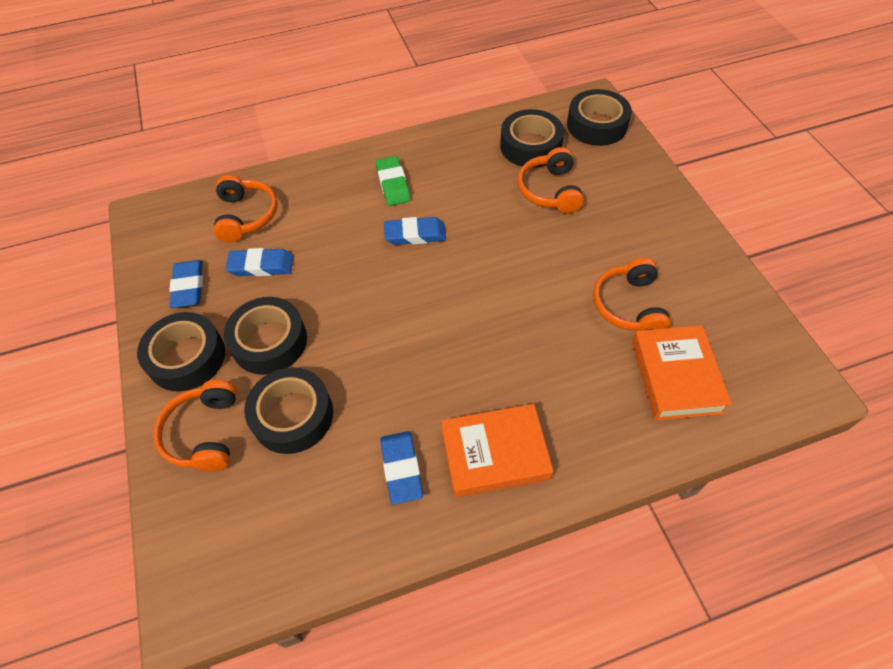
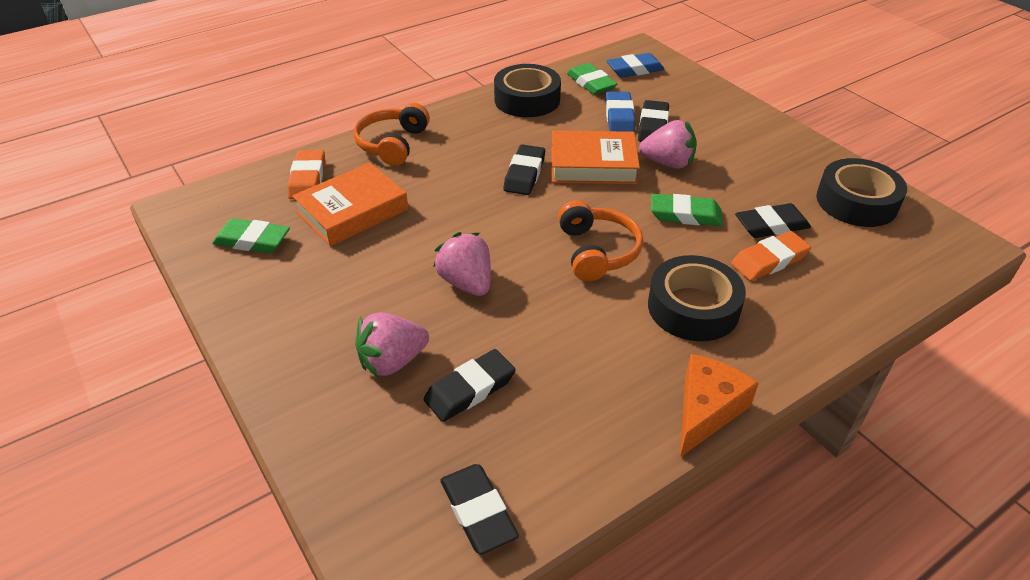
black eraser: none = 0 -> [424,349,516,422] [440,464,519,554] [503,145,545,195] [638,100,669,142] [735,203,811,238] = 5
black tape: [137,312,225,392] [224,297,307,375] [244,367,333,454] [500,109,564,168] [567,89,632,146] = 5 -> [494,64,561,117] [648,255,746,341] [816,158,907,227] = 3
blue eraser: [169,260,203,308] [226,248,293,276] [380,431,423,505] [384,217,446,245] = 4 -> [606,53,665,77] [606,92,635,132] = 2
green eraser: [376,156,411,206] = 1 -> [212,218,290,253] [567,63,617,95] [651,194,723,226] = 3
orange cheese: none = 0 -> [680,354,759,457] = 1
orange eraser: none = 0 -> [287,150,325,199] [731,231,811,281] = 2
orange headphones: [153,380,237,471] [214,175,278,242] [518,147,584,213] [593,258,671,331] = 4 -> [354,103,430,166] [558,201,643,281] = 2
pink strawberry: none = 0 -> [355,312,429,378] [433,232,491,296] [639,120,697,169] = 3

